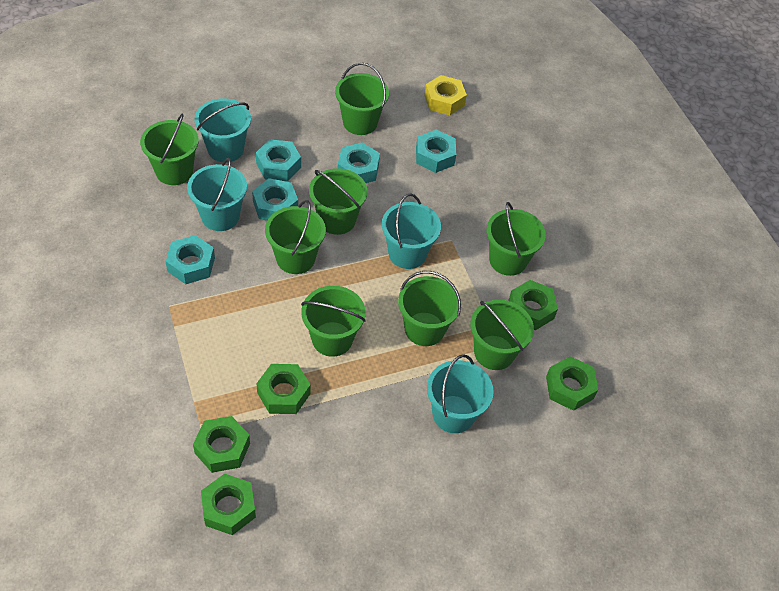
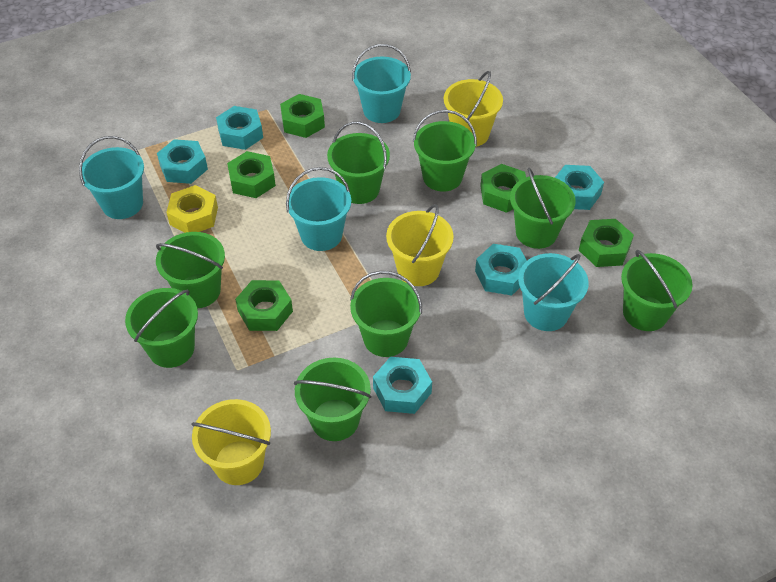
yellow bucket: none = 0 -> [191,399,271,485] [386,204,454,286] [444,71,503,147] = 3

